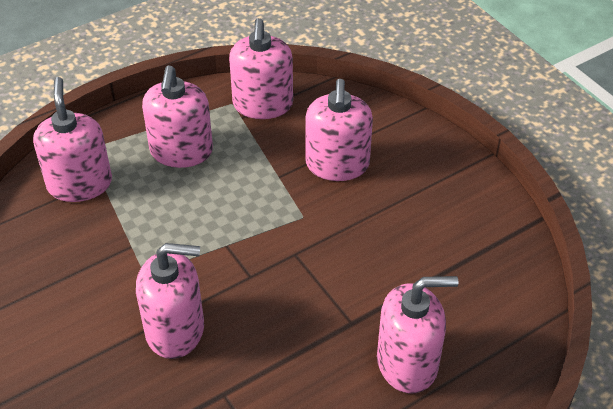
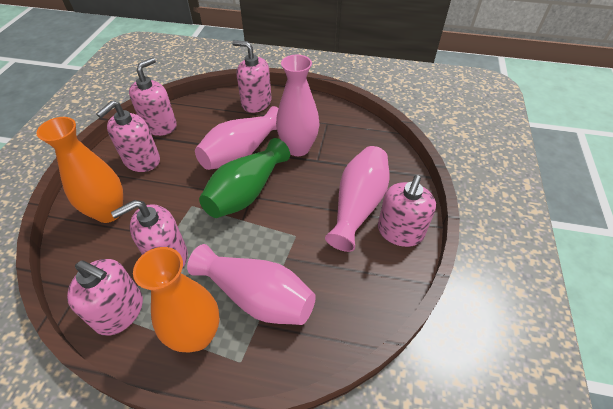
green vase: none = 0 -> [199,138,290,218] = 1
orange vase: none = 0 -> [36,117,123,223] [133,247,220,353] = 2
pink vase: none = 0 -> [187,244,316,325] [195,106,278,170] [276,55,320,156] [325,146,390,252] = 4

